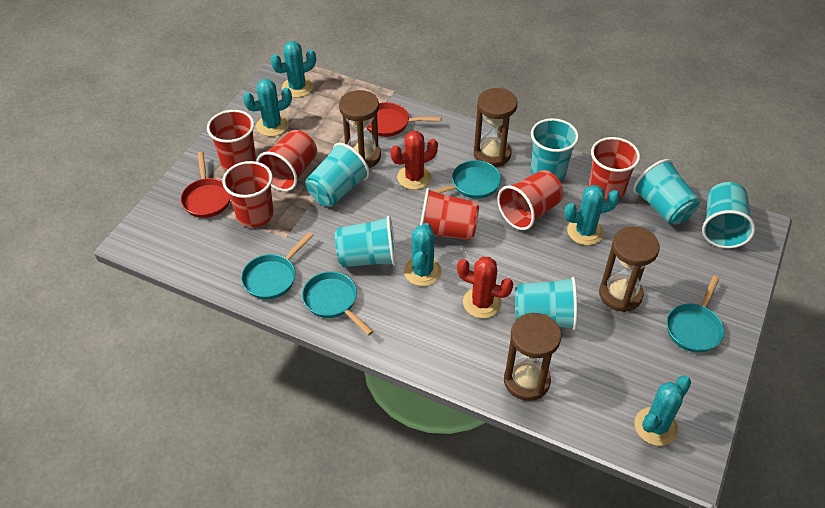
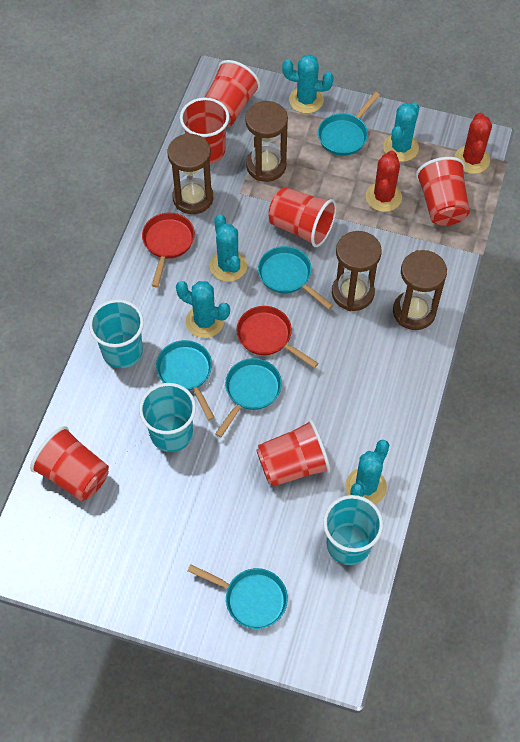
turquoise cup: [305,143,370,207] [335,216,397,267] [515,277,578,330] [531,118,579,181] [633,159,700,225] [702,182,756,248] = 6 -> [89,299,144,368] [139,383,196,452] [323,495,383,565] = 3
turquoise pan: [241,232,314,299] [302,272,374,336] [423,160,501,199] [667,276,724,353] = 4 -> [156,340,215,421] [187,564,288,629] [215,358,282,438] [258,246,333,310] [318,92,380,156] = 5

